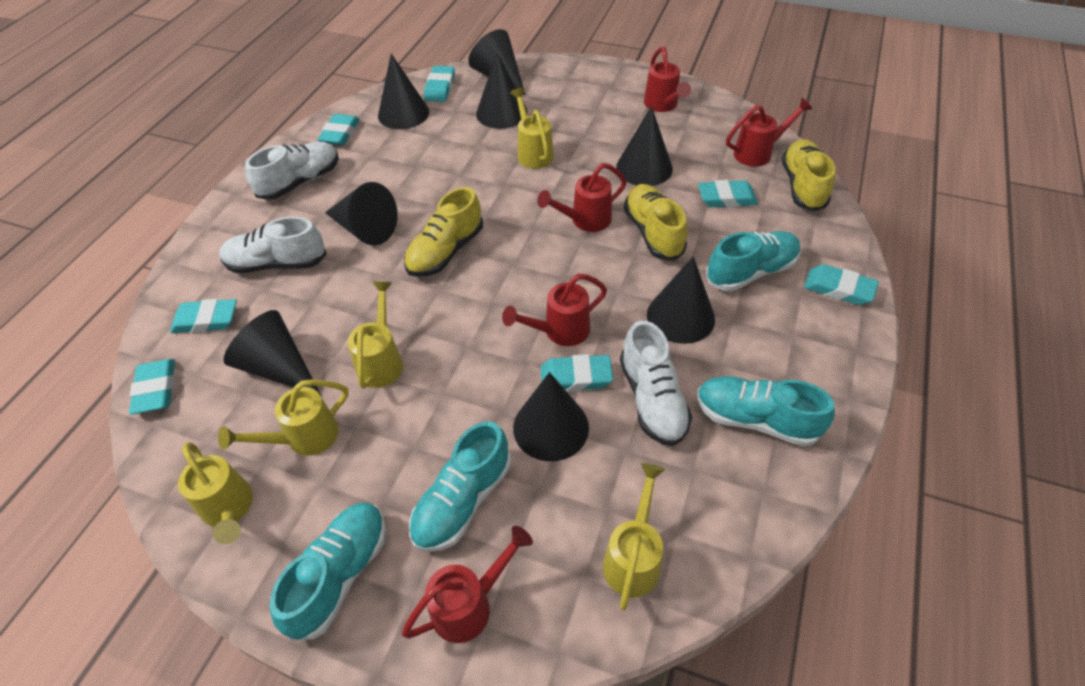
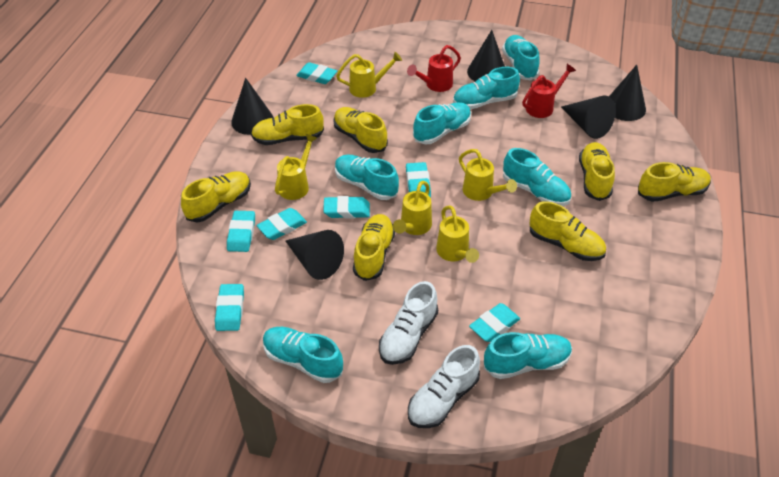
black cone: [223,310,321,396] [325,182,398,245] [378,54,429,129] [468,29,525,95] [476,53,528,129] [513,372,589,461] [616,106,673,186] [647,256,715,344] = 8 -> [231,78,273,135] [286,230,344,280] [467,30,505,81] [561,95,616,139] [609,65,646,121] = 5
red watering can: [402,526,533,643] [502,274,607,346] [537,163,626,232] [644,46,691,112] [726,98,812,167] = 5 -> [407,45,461,92] [522,64,576,118] = 2
turquoise shoe: [270,502,386,641] [409,421,511,552] [697,376,835,446] [706,231,801,291] = 4 -> [263,327,343,383] [335,154,399,200] [413,102,471,145] [453,67,520,109] [484,332,572,379] [502,35,539,81] [503,148,571,206] = 7
white shoe: [219,217,327,273] [245,142,339,200] [620,321,692,446] = 3 -> [379,281,438,365] [408,345,480,428] = 2
yellow shoe: [404,187,483,277] [624,184,687,260] [782,139,836,212] = 3 -> [181,171,251,222] [251,104,324,145] [333,107,388,153] [353,214,395,281] [530,201,606,261] [579,142,615,201] [638,162,711,202] = 7

